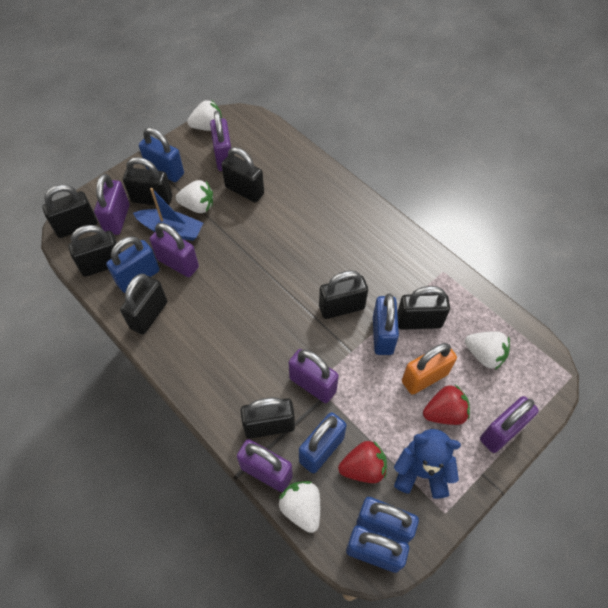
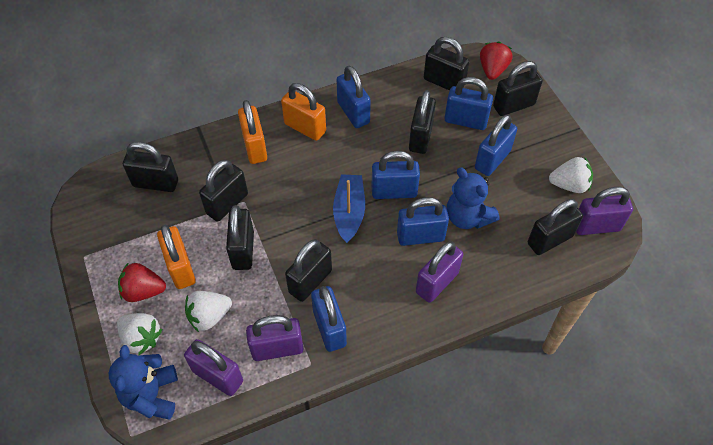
blue teddy bear: [394,429,461,499] = 1 -> [109,345,178,419] [447,167,499,229] = 2
orange padlock: [402,343,457,395] = 1 -> [157,225,196,289] [238,100,267,164] [281,83,326,141] = 3
purple padlock: [94,174,129,235] [150,223,199,277] [210,111,231,171] [237,439,293,492] [289,349,339,403] [480,396,539,453] = 6 -> [184,339,243,396] [246,315,304,361] [416,241,463,303] [576,187,633,235] = 4
white strawberry: [176,180,213,213] [187,100,222,131] [278,481,320,533] [465,331,510,370] = 4 -> [117,313,163,355] [185,291,232,332] [549,157,593,193] = 3

